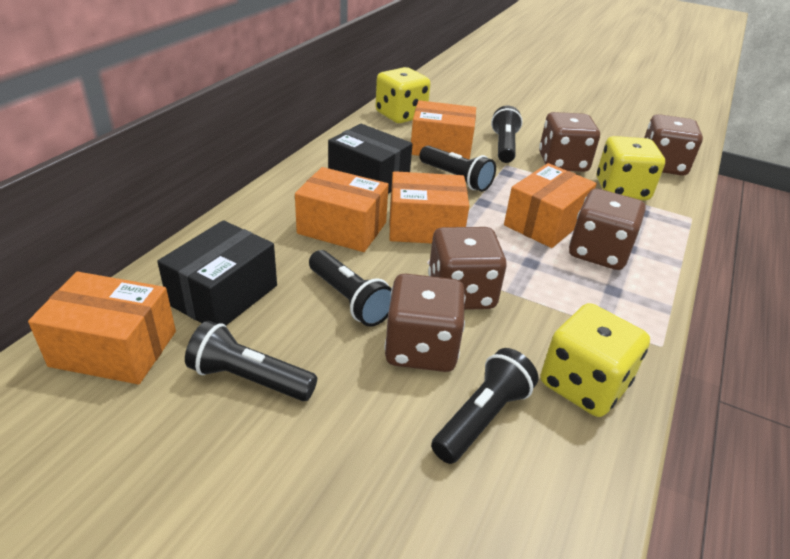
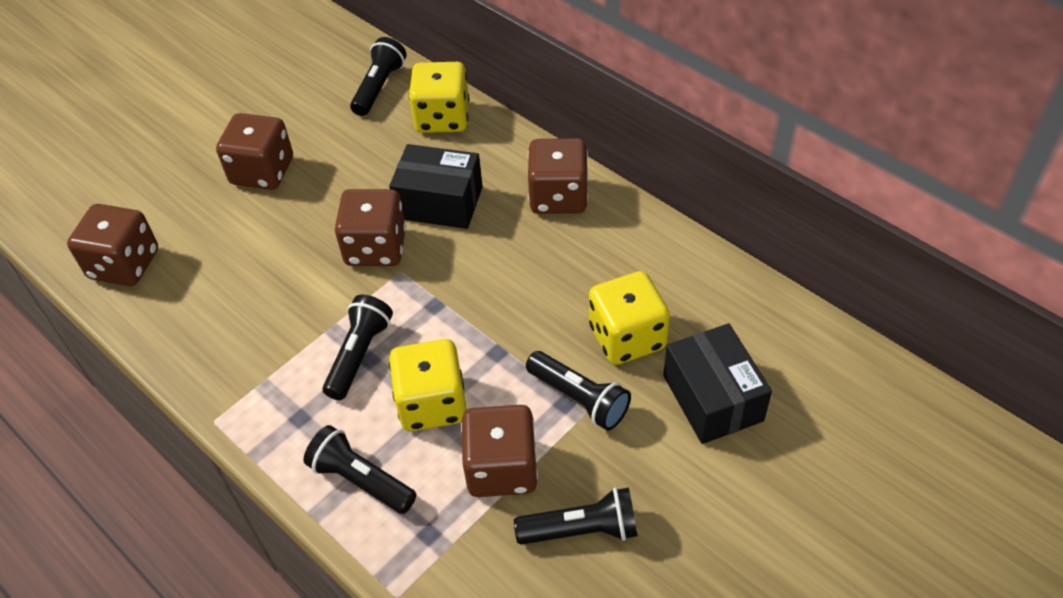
orange box: [28,272,176,384] [295,167,389,252] [389,171,469,243] [411,100,476,160] [504,163,597,248] = 5 -> none = 0

